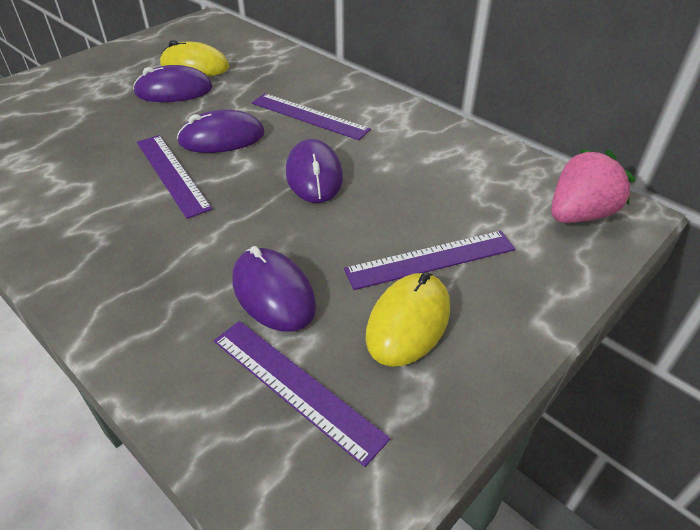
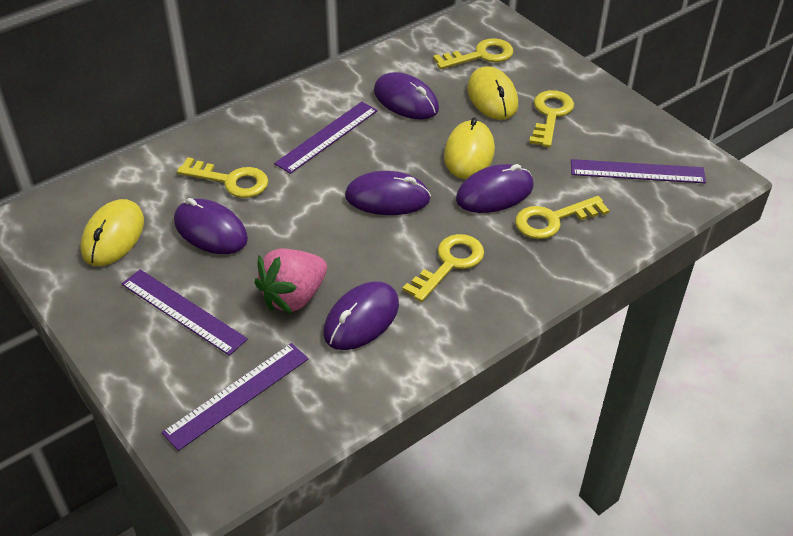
purple mouse: [133,65,213,102] [177,110,265,153] [232,246,316,332] [286,139,343,203] = 4 -> [174,198,248,254] [323,281,399,350] [345,171,431,215] [374,72,439,119] [456,164,534,213] = 5
yellow key: none = 0 -> [177,157,268,198] [403,234,484,302] [433,38,513,69] [515,196,609,239] [529,90,574,147] = 5
yellow mouse: [160,40,229,76] [365,272,450,367] = 2 -> [81,199,144,266] [444,117,495,179] [467,66,518,120] = 3

